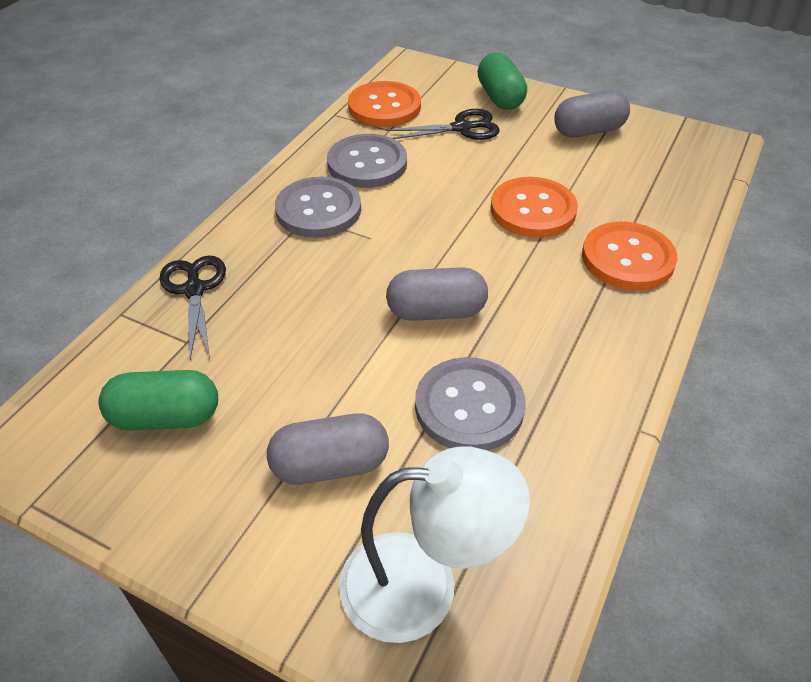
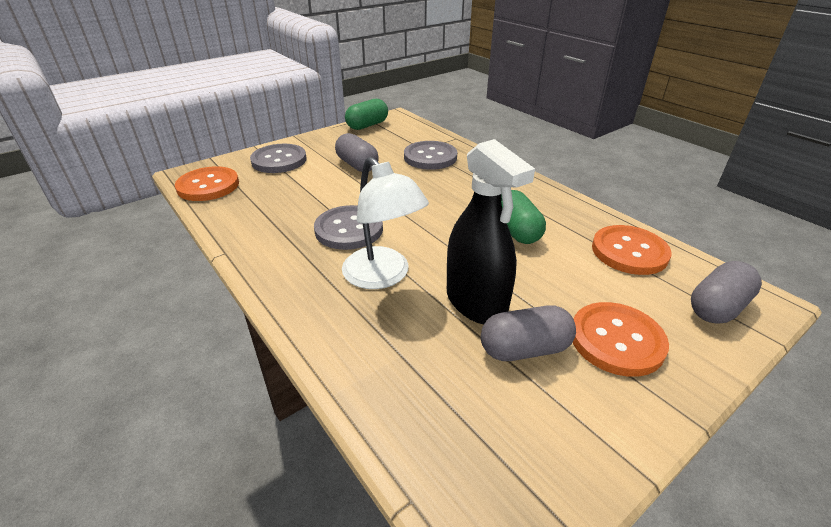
black scissors: [159,255,226,359] [385,109,500,140] = 2 -> none = 0
black spray bottle: none = 0 -> [447,139,535,324] = 1

